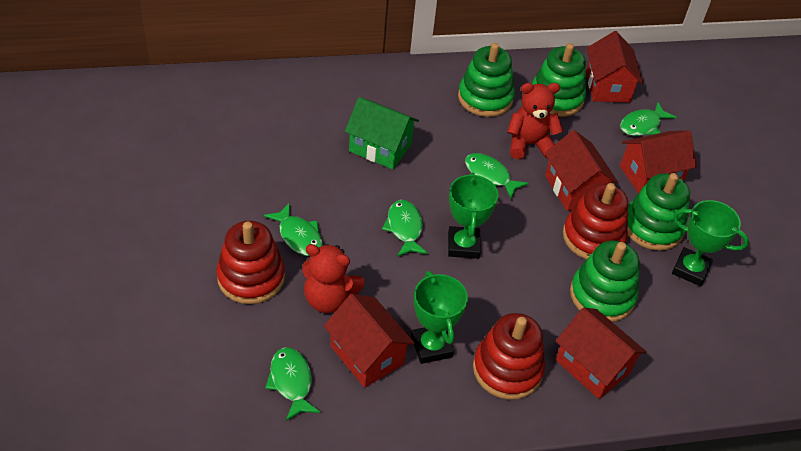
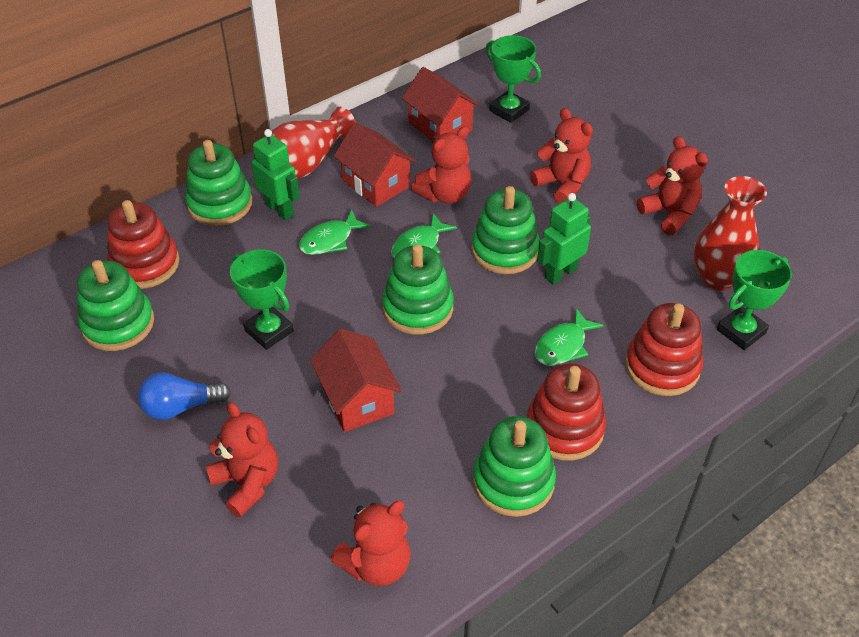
blue light bulb: none = 0 -> [138,372,231,420] = 1
green fish: [264,203,322,256] [265,348,320,421] [382,200,428,257] [465,153,528,199] [620,102,677,136] = 5 -> [299,209,371,255] [391,213,457,258] [535,308,604,366] = 3
green house: [345,97,419,169] = 1 -> none = 0
green robot: none = 0 -> [251,129,300,220] [537,193,591,285] = 2
green stacking toy: [458,43,515,117] [532,43,586,117] [570,240,640,322] [627,173,690,250] = 4 -> [77,260,154,351] [185,140,252,226] [382,244,454,334] [471,186,540,274] [473,416,556,517] = 5
red house: [324,294,415,388] [545,130,618,211] [556,307,647,399] [586,31,643,103] [620,131,697,193] = 5 -> [310,328,402,432] [334,123,416,207] [402,67,480,141] = 3
red teddy bear: [302,244,365,313] [507,83,563,159] = 2 -> [206,402,278,518] [330,501,411,586] [411,127,471,204] [530,108,593,204] [637,136,708,235] = 5
red vase: none = 0 -> [272,107,356,179] [694,176,767,291] = 2

